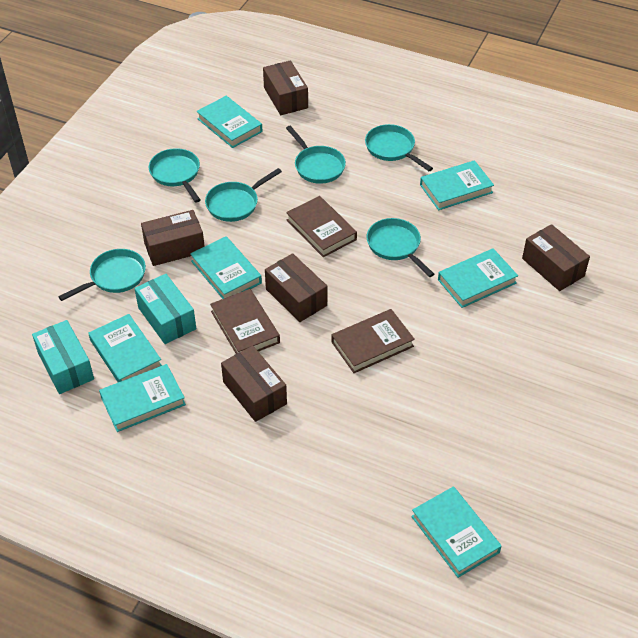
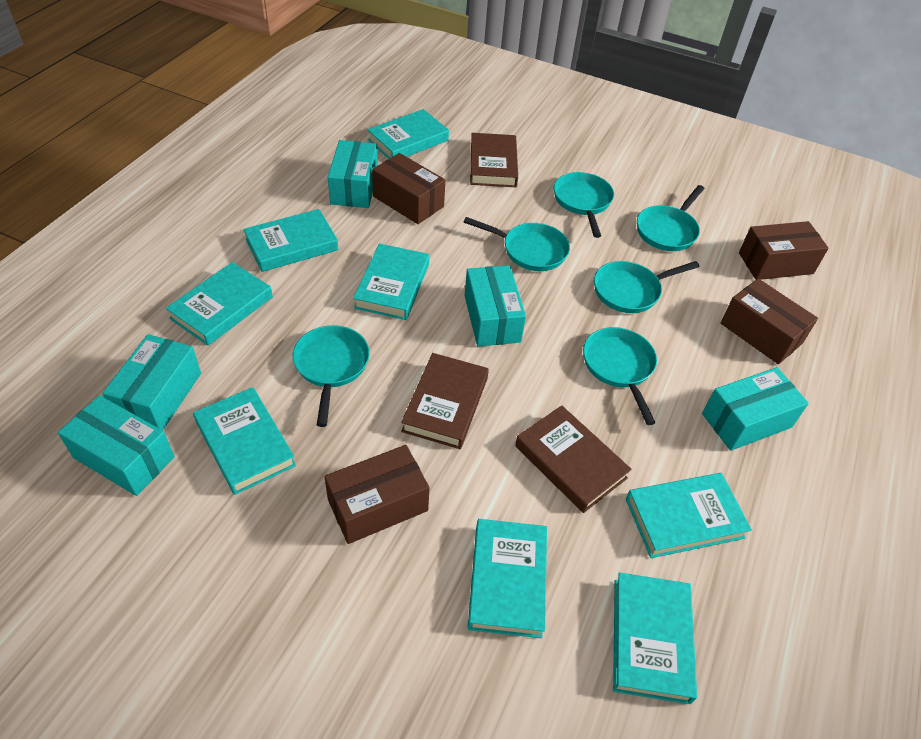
brown box: [141,210,205,266] [221,346,287,422] [263,60,308,115] [265,253,328,322] [522,224,590,291] = 5 -> [324,445,430,544] [372,153,445,224] [721,279,818,364] [739,221,829,280] = 4
turquoise book: [88,314,162,382] [99,364,186,432] [190,236,262,299] [197,96,262,148] [411,486,502,578] [420,160,494,210] [438,248,518,308] = 7 -> [166,262,273,346] [193,387,296,495] [244,209,338,272] [353,244,429,320] [367,109,449,159] [468,519,547,638] [613,572,697,704] [626,473,752,558] = 8
turquoise box: [32,320,94,394] [134,274,196,344] = 2 -> [58,395,175,496] [102,334,201,431] [328,140,378,208] [464,265,526,347] [702,367,809,451] = 5

